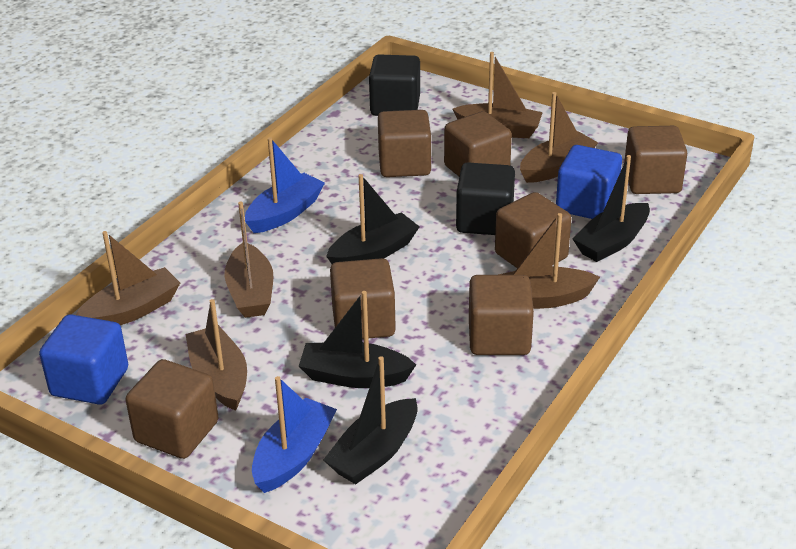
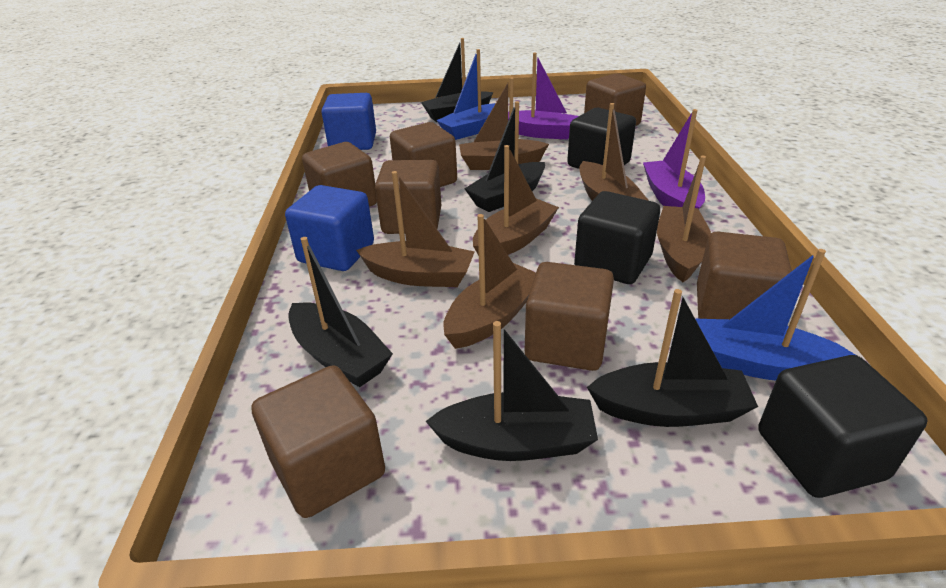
black boat: [299,291,416,388] [323,356,418,484] [326,174,420,264] [573,155,650,262] = 4 -> [288,237,393,387] [421,38,493,122] [426,321,598,461] [464,101,545,212] [587,289,758,427] = 5
black cube: [369,55,420,116] [456,162,515,235] = 2 -> [567,108,636,169] [574,191,660,284] [758,355,927,498] = 3
purple boat: none = 0 -> [508,53,579,139] [643,109,705,209] = 2

